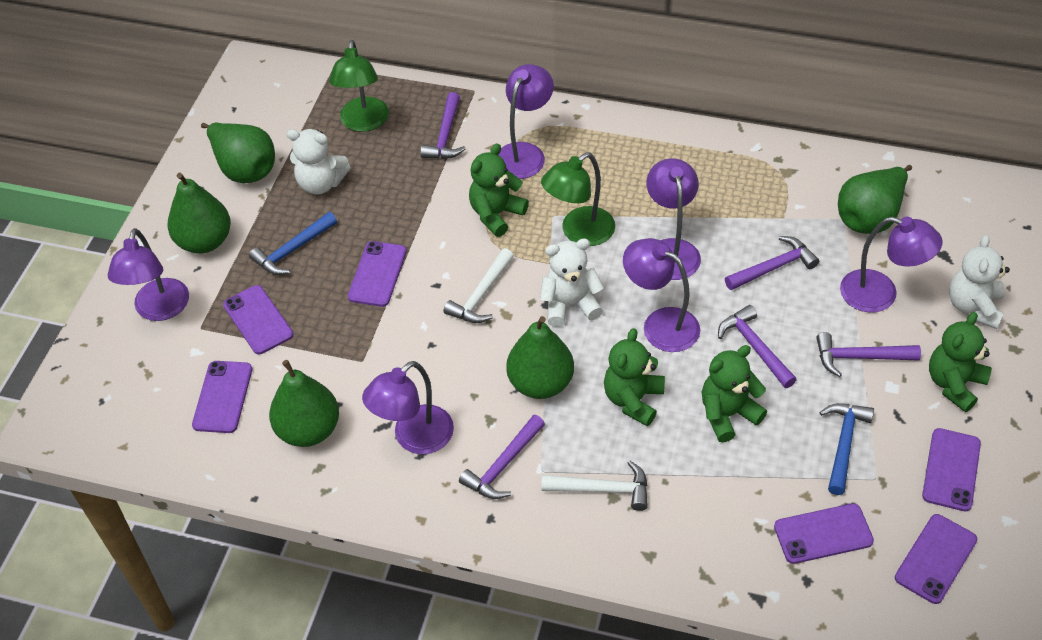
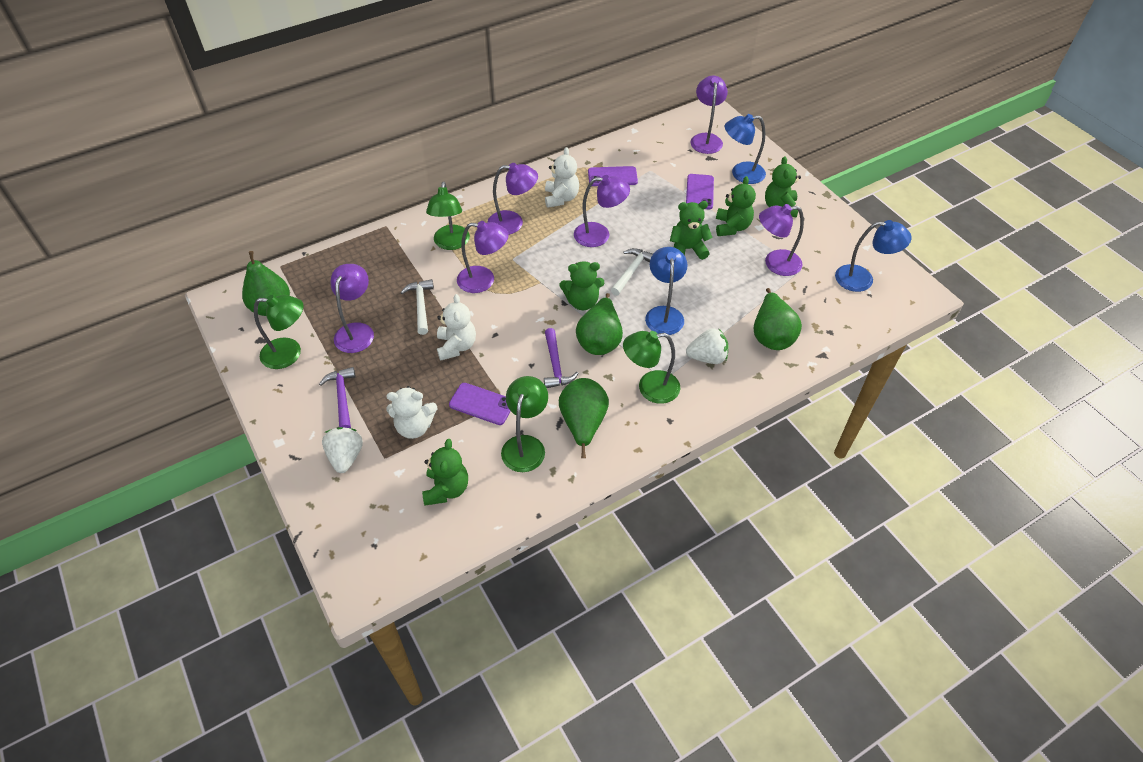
blue hammer: [249,212,337,275] [820,403,874,495] = 2 -> none = 0
blue lamp: none = 0 -> [645,247,688,335] [725,114,766,184] [835,220,912,292] = 3
green lamp: [329,40,389,132] [541,152,615,246] = 2 -> [254,295,304,369] [426,182,470,250] [501,376,548,472] [623,331,680,404] = 4
green pear: [168,173,231,253] [201,123,275,183] [269,360,339,447] [506,316,574,399] [838,165,912,234] = 5 -> [242,251,290,316] [559,378,609,458] [576,293,623,355] [754,288,802,350] = 4
green teddy bear: [469,143,529,237] [604,328,665,426] [702,345,767,442] [929,312,992,412] = 4 -> [422,439,468,505] [560,261,604,310] [670,201,713,260] [716,176,756,236] [765,156,801,218] = 5
purple hammer: [420,92,466,159] [459,415,545,499] [718,305,797,388] [725,236,819,290] [816,332,921,377] = 5 -> [319,367,356,428] [544,328,579,388] = 2
purple phone: [192,361,252,433] [223,285,293,354] [348,241,407,307] [774,503,874,564] [895,514,977,604] [922,428,981,511] = 6 -> [449,383,511,425] [588,166,638,186] [686,174,714,209] = 3
white strawberry: none = 0 -> [322,427,363,473] [686,328,728,364] = 2

